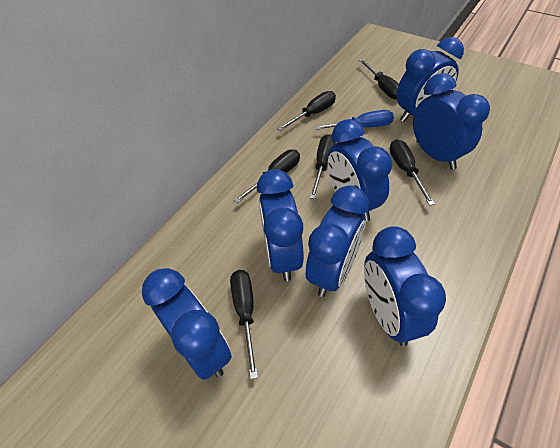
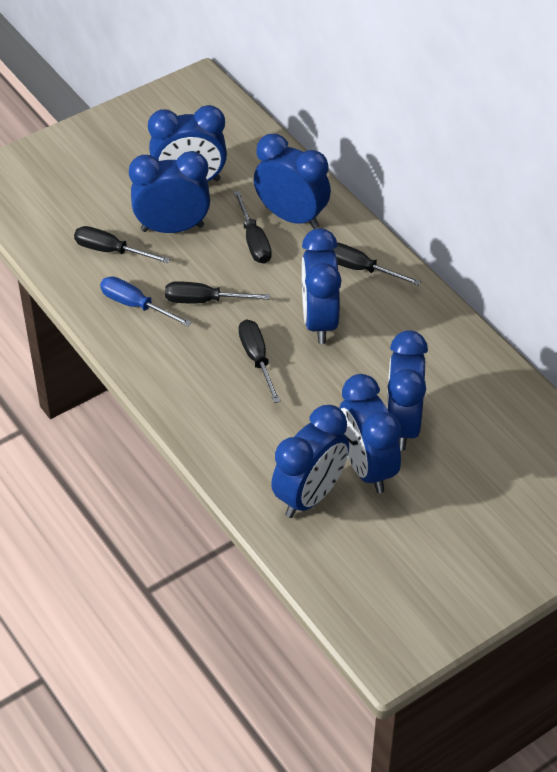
black screwdriver: [230,270,258,379] [234,150,300,203] [277,91,336,131] [310,134,336,199] [359,59,399,100] [390,139,435,206] = 6 -> [74,226,170,263] [165,281,270,303] [234,191,272,264] [238,320,281,403] [332,242,421,285] = 5

